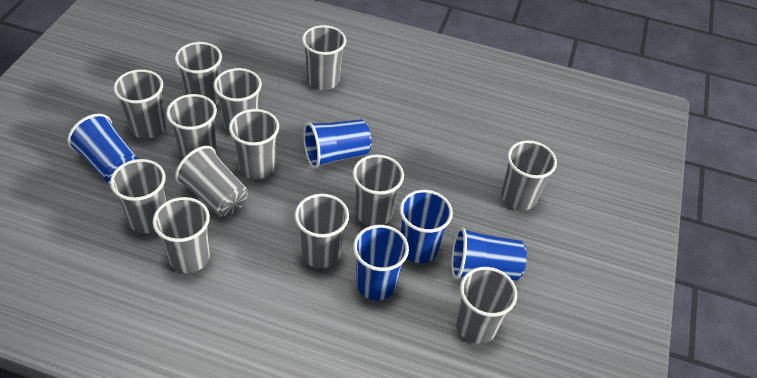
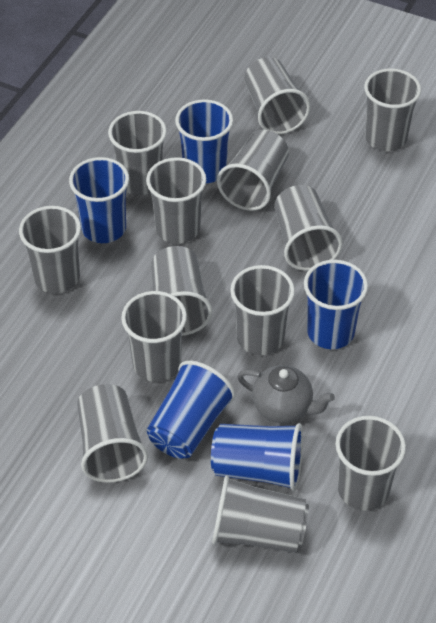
grey teapot: none = 0 -> [237,365,335,423] = 1

